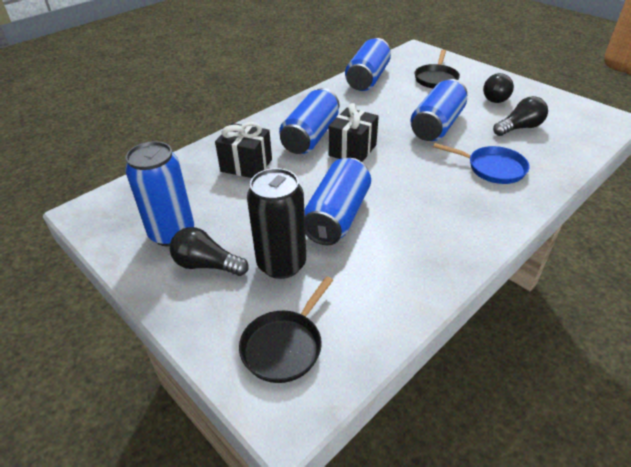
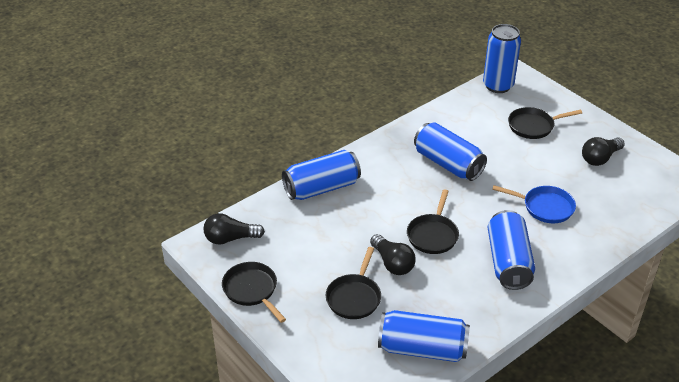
black can: [247,168,306,279] = 1 -> none = 0
black gift: [215,122,272,178] [328,103,379,162] = 2 -> none = 0
black pan: [239,276,333,383] [414,49,460,88] = 2 -> [222,262,286,323] [326,247,381,319] [407,189,459,254] [508,107,582,139] = 4

